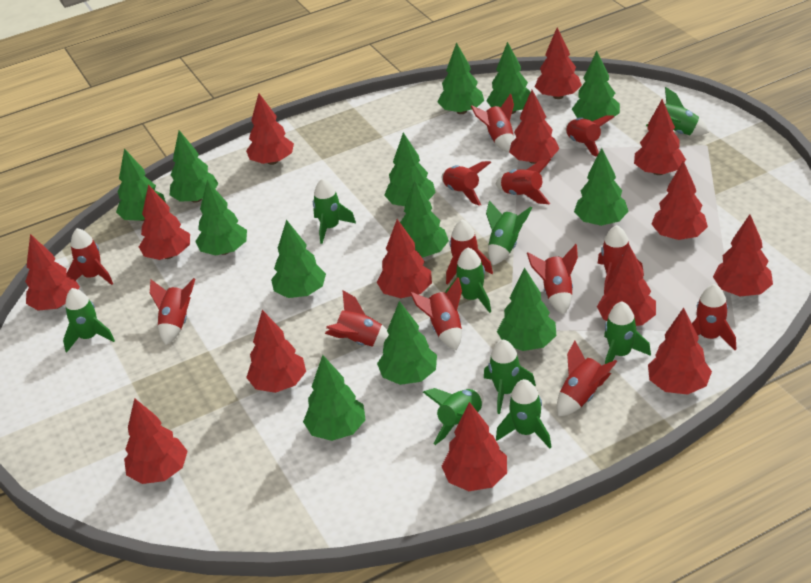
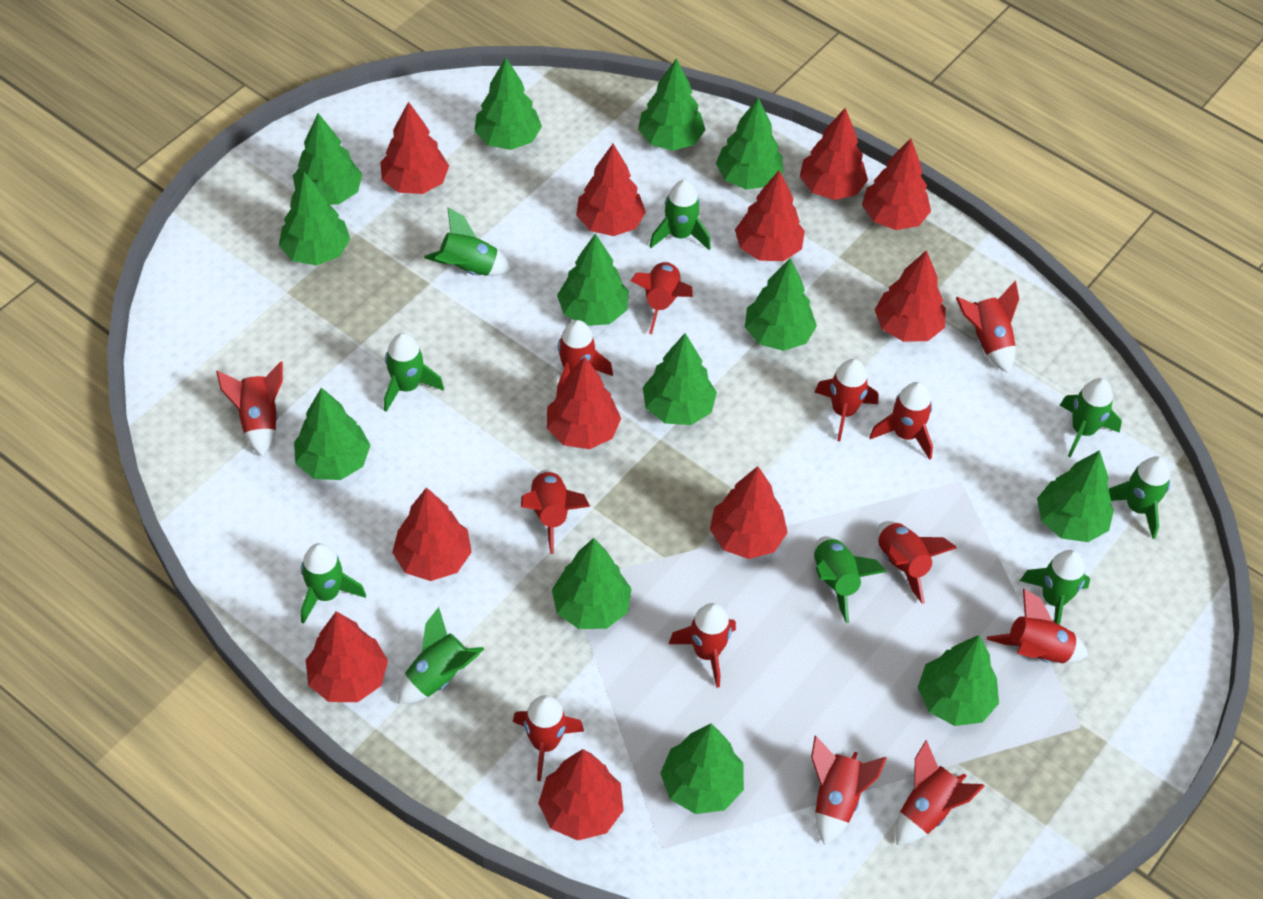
red tree: [25,234,80,311] [124,398,188,484] [139,185,190,260] [246,93,294,165] [246,310,306,393] [377,219,432,298] [441,402,507,491] [509,90,559,164] [535,27,582,99] [597,245,656,326] [634,99,686,175] [648,308,712,394] [652,161,708,240] [713,214,773,296] = 14 -> [306,611,388,702] [380,102,449,194] [392,487,472,581] [538,749,624,841] [547,356,621,449] [576,144,646,236] [710,466,788,559] [735,170,805,261] [800,108,868,200] [862,138,931,230] [875,250,946,342] = 11

